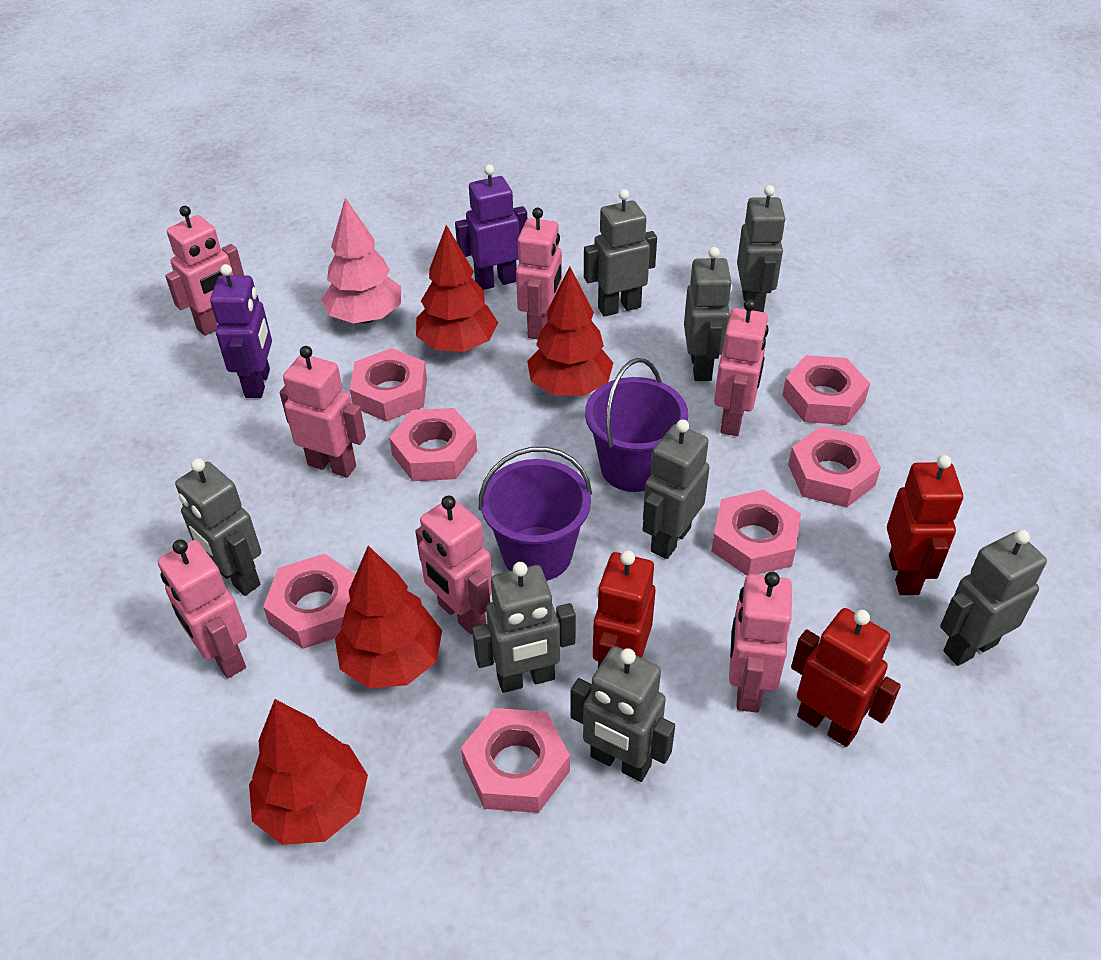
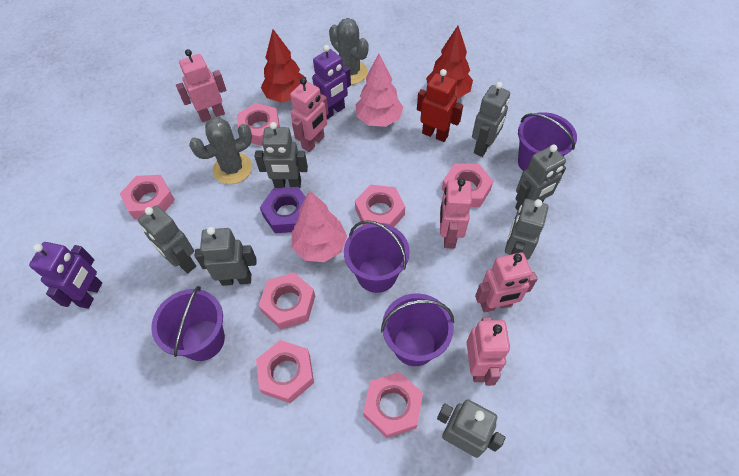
grey cactus: none = 0 -> [189,117,252,184] [329,18,369,85] = 2
grey robot: [175,458,261,596] [472,562,575,693] [571,646,675,782] [584,189,657,317] [643,419,710,559] [684,247,732,381] [737,185,786,312] [940,530,1047,666] = 8 -> [138,205,196,273] [195,227,257,286] [255,122,308,188] [437,399,506,458] [472,82,510,157] [505,199,548,260] [515,145,566,210] = 7
pink robot: [158,539,247,678] [165,206,244,336] [280,346,366,478] [415,496,492,634] [516,208,562,339] [714,299,769,436] [729,572,792,713] = 7 -> [176,49,226,122] [290,78,329,152] [440,178,472,249] [467,317,510,386] [475,253,538,313] = 5
pink tree: [321,198,401,323] = 1 -> [292,190,347,262] [355,53,403,127] = 2
purple bucket: [479,447,592,581] [585,358,688,492] = 2 -> [151,286,225,361] [344,220,410,293] [381,293,454,366] [518,112,577,171] = 4
purple nut: none = 0 -> [260,187,306,233] = 1
red robot: [593,550,656,668] [791,608,901,747] [887,455,963,595] = 3 -> [417,69,463,142] = 1
red tree: [249,699,368,845] [335,546,442,688] [416,225,498,352] [527,267,613,396] = 4 -> [261,29,306,103] [426,26,473,99] = 2

